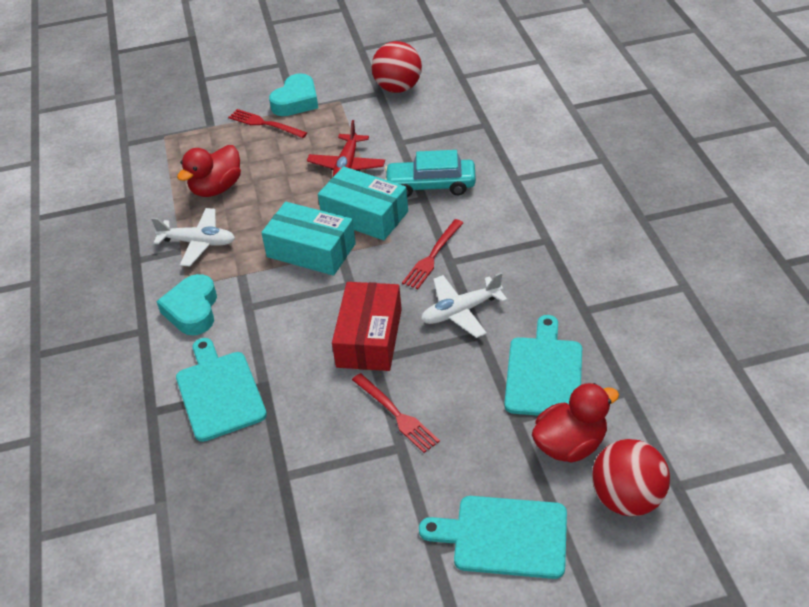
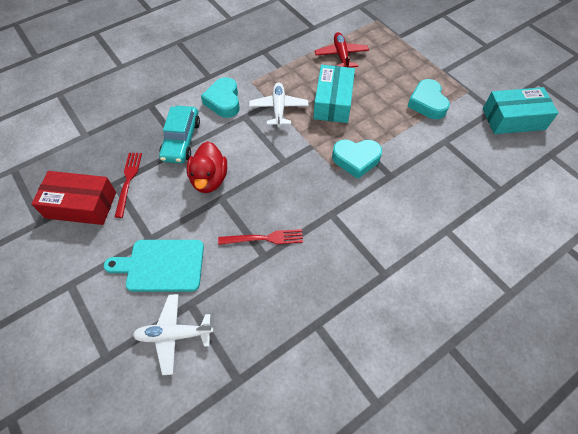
red ball: [371,41,422,93] [592,439,670,516] = 2 -> none = 0
red duck: [177,145,241,197] [532,383,619,462] = 2 -> [187,141,227,193] = 1
red fork: [228,109,307,138] [352,373,440,453] [402,219,463,289] = 3 -> [115,153,142,218] [218,229,303,245] = 2
turquoise cutting board: [176,338,267,442] [419,496,567,579] [504,315,582,416] = 3 -> [104,240,204,292] = 1
turquoise heart: [156,274,217,335] [269,73,318,116] = 2 -> [201,77,240,118] [332,139,382,179] [407,79,450,119] = 3

